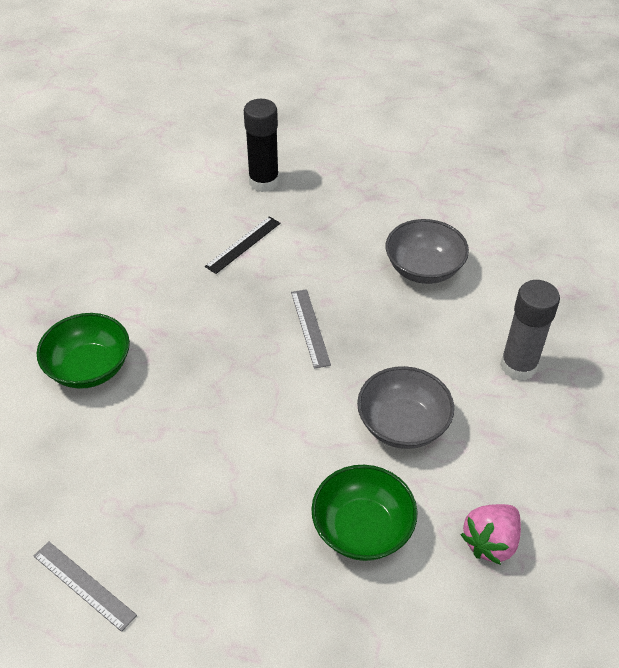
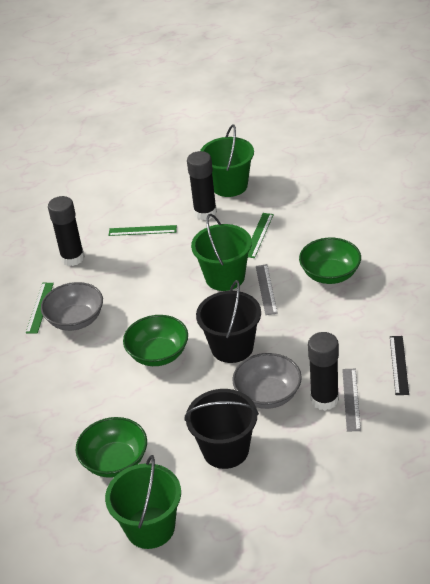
black bucket: none = 0 -> [185,389,259,469] [196,280,261,363] = 2
black glue stick: [244,99,279,192] = 1 -> [48,196,85,266] [187,151,217,220] [308,332,339,410] = 3
green bowl: [37,313,130,389] [311,465,417,561] = 2 -> [76,417,147,478] [123,315,188,366] [299,238,361,284] = 3
green bucket: none = 0 -> [105,455,181,549] [191,214,252,291] [200,124,254,197] = 3
green ruler: none = 0 -> [26,283,54,334] [108,225,177,236] [248,213,274,258] = 3
grey glue stick: [500,280,560,381] = 1 -> none = 0
pink strawberry: [460,504,521,565] = 1 -> none = 0

